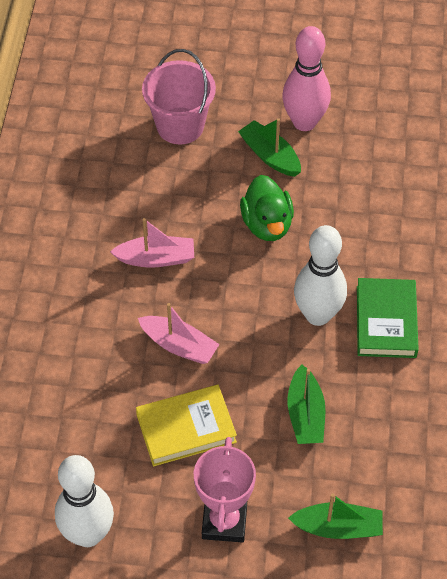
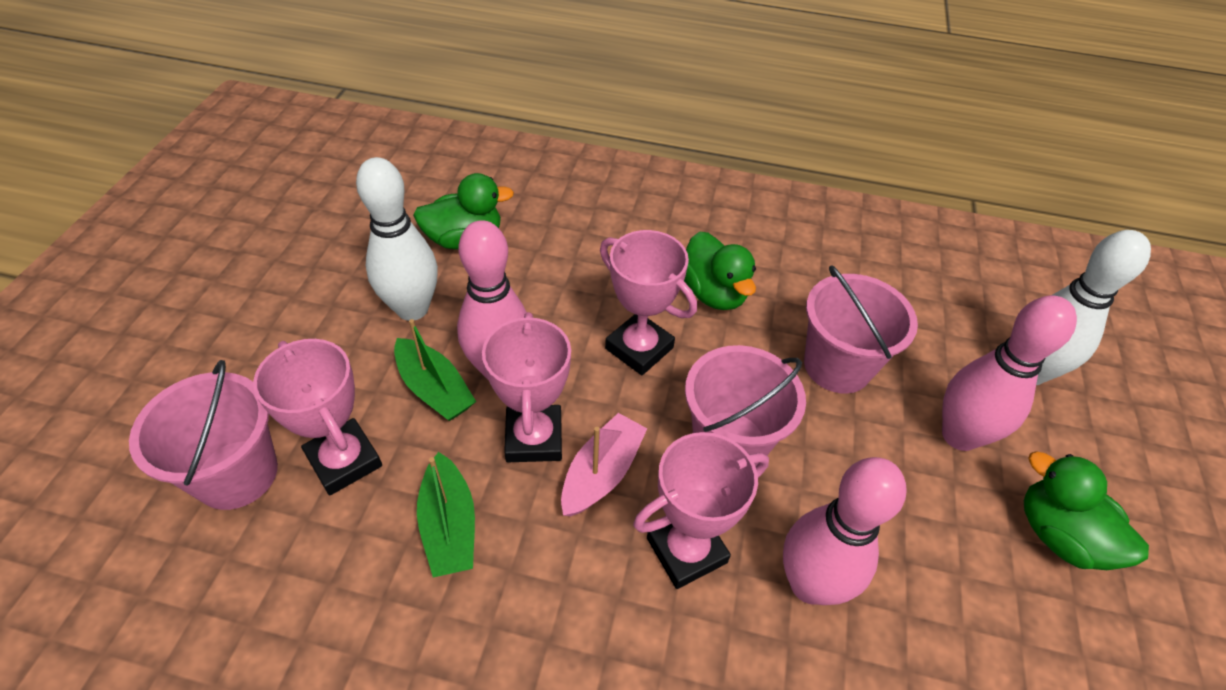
green boat: [238,118,301,177] [287,365,325,444] [288,493,383,539] = 3 -> [394,319,476,421] [417,452,475,577] = 2
green book: [357,278,419,358] = 1 -> none = 0
green duck: [240,175,294,241] = 1 -> [413,173,514,249] [684,231,756,310] [1024,451,1149,570] = 3
pink boat: [110,218,194,268] [138,303,220,364] = 2 -> [561,413,647,516] = 1
pink bowling pin: [282,26,331,131] = 1 -> [457,220,527,379] [783,457,907,605] [942,295,1077,451] = 3
pink bucket: [142,49,216,145] = 1 -> [129,360,278,510] [685,345,806,467] [804,265,918,394] = 3
pink trophy: [194,437,256,543] = 1 -> [253,339,382,495] [482,312,571,462] [600,230,697,375] [633,432,769,589] = 4
yellow book: [136,385,237,466] = 1 -> none = 0

